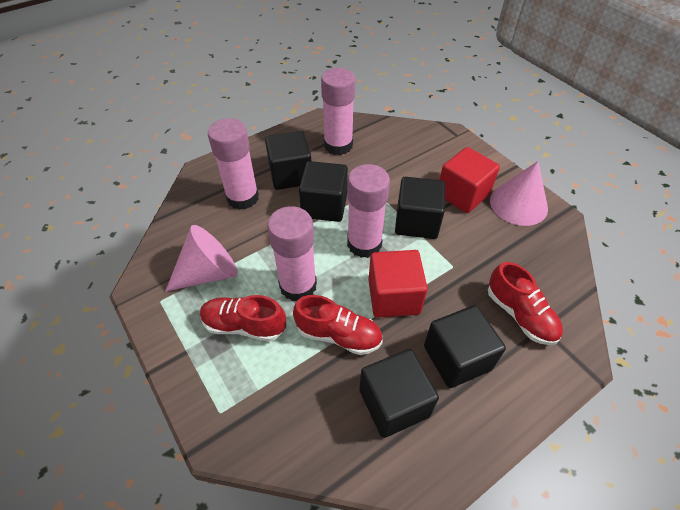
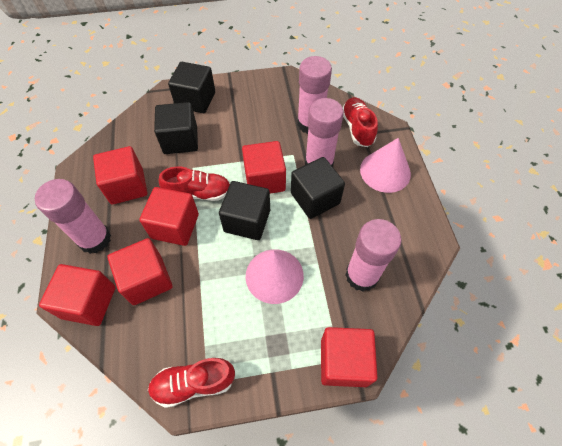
black cube: [265,131,311,190] [299,161,348,222] [359,349,439,438] [395,177,445,239] [424,305,506,388] = 5 -> [154,102,198,154] [168,62,215,113] [219,181,270,240] [291,157,345,219] = 4
red cube: [368,250,428,318] [439,147,500,213] = 2 -> [39,264,115,326] [93,146,147,204] [107,238,173,305] [139,187,199,246] [242,141,286,194] [321,327,378,387] = 6

